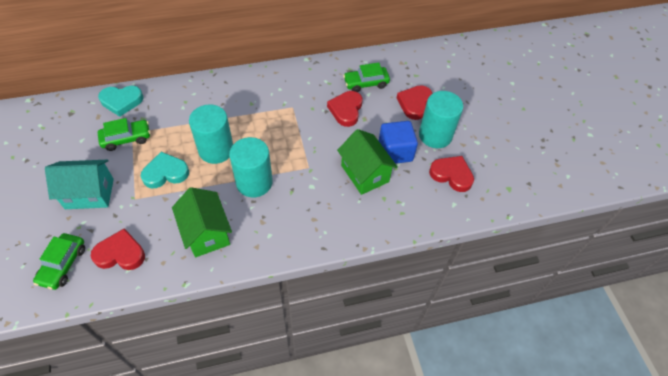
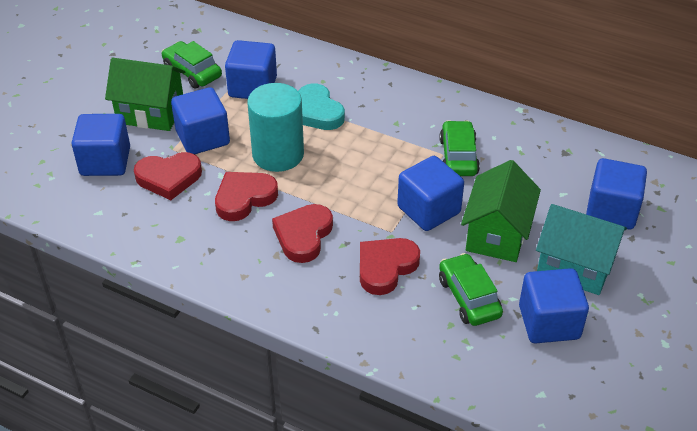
blue cube: [379,121,418,164] = 1 -> [72,114,130,176] [171,87,230,154] [225,40,277,99] [397,156,464,231] [519,268,589,343] [586,158,647,229] = 6
turquoise cylinder: [189,104,233,164] [229,137,273,198] [419,91,463,148] = 3 -> [247,83,304,172] = 1
turquoise heart: [98,85,143,117] [141,152,189,188] = 2 -> [298,83,345,130] = 1

